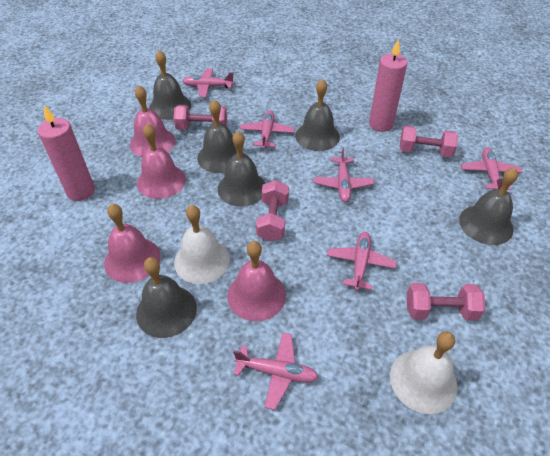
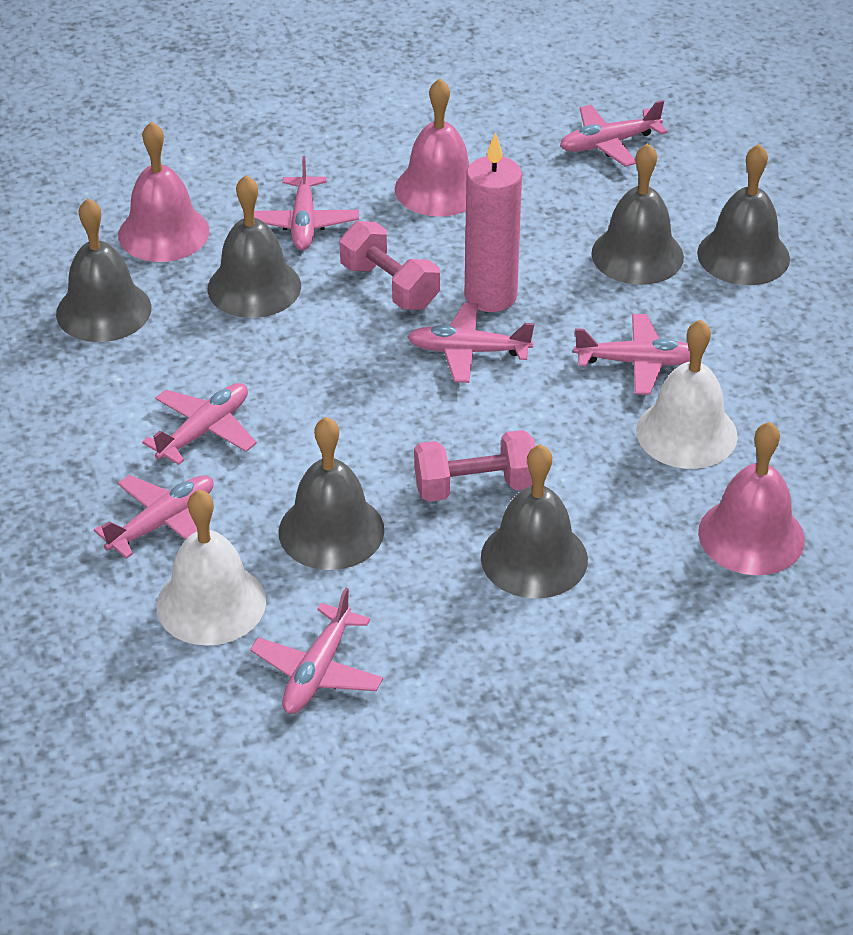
pink bell: [104,204,161,283] [130,85,175,157] [137,124,186,199] [227,241,286,321] = 4 -> [118,121,209,262] [395,78,469,217] [698,422,805,575] = 3
pink candle: [38,105,95,201] [369,39,408,132] = 2 -> [465,132,522,312] = 1
pink dumbbell: [173,105,227,130] [256,180,289,241] [399,126,458,157] [407,283,485,321] = 4 -> [340,221,440,310] [414,430,535,502] = 2
pink plane: [182,68,234,97] [233,332,318,410] [240,110,295,149] [314,147,374,202] [327,232,397,291] [461,147,522,190] = 6 -> [94,475,214,559] [142,383,257,465] [250,587,383,714] [254,156,359,251] [408,303,534,383] [560,100,667,167] [574,314,690,395] = 7

